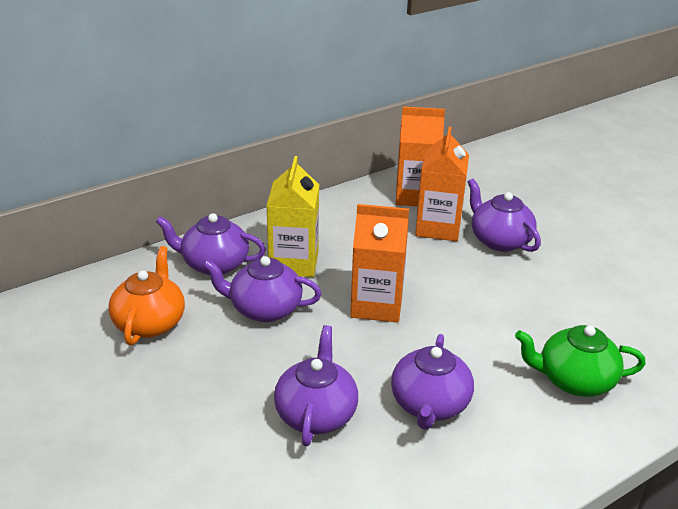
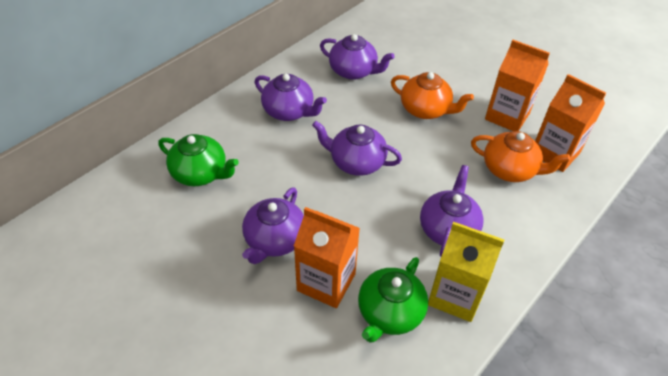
green teapot: [515,325,646,397] = 1 -> [158,134,239,186] [358,257,428,343] = 2
orange teapot: [109,246,185,345] = 1 -> [391,72,474,119] [471,131,570,182] = 2

